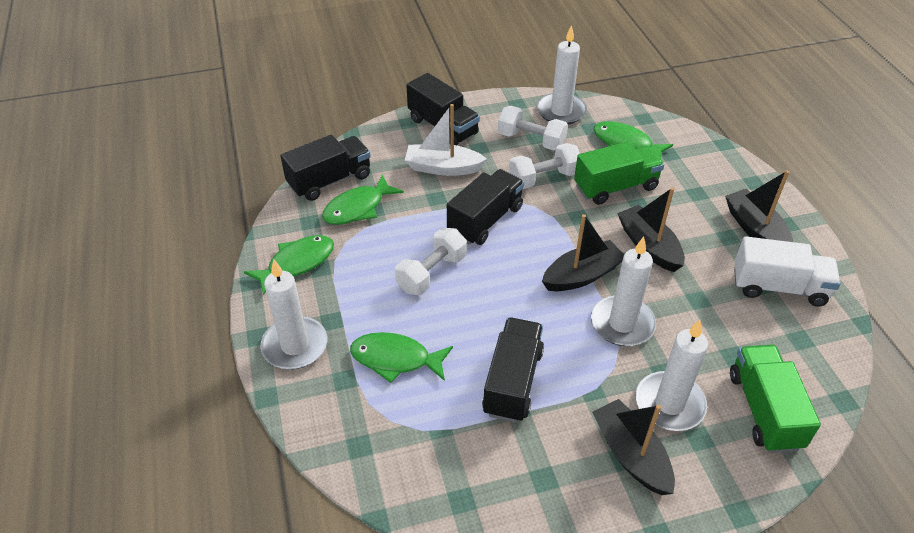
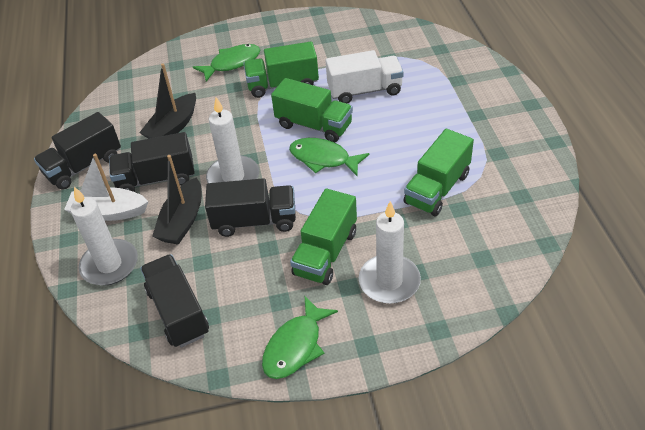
black boat: [542,214,624,291] [592,399,675,495] [617,187,685,272] [725,170,793,242] = 4 -> [139,63,196,139] [152,155,202,245] = 2
green fish: [244,235,334,295] [322,174,404,225] [350,332,453,383] [593,121,673,159] = 4 -> [193,44,260,82] [262,296,338,379] [289,138,369,176] = 3
green truck: [574,142,664,205] [730,345,821,453] = 2 -> [243,41,319,98] [271,78,353,143] [290,188,357,285] [404,129,474,216] = 4
white candle: [261,259,327,369] [537,25,587,125] [591,237,656,346] [636,320,708,431] = 4 -> [70,187,138,286] [206,97,259,183] [359,201,421,304] = 3
white dumbbell: [395,228,467,295] [498,106,568,151] [509,143,580,189] = 3 -> none = 0

